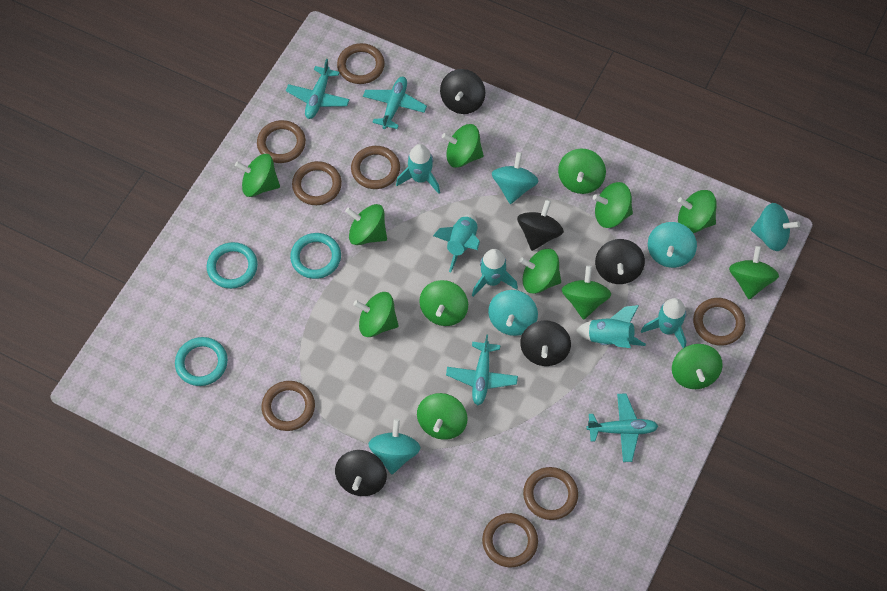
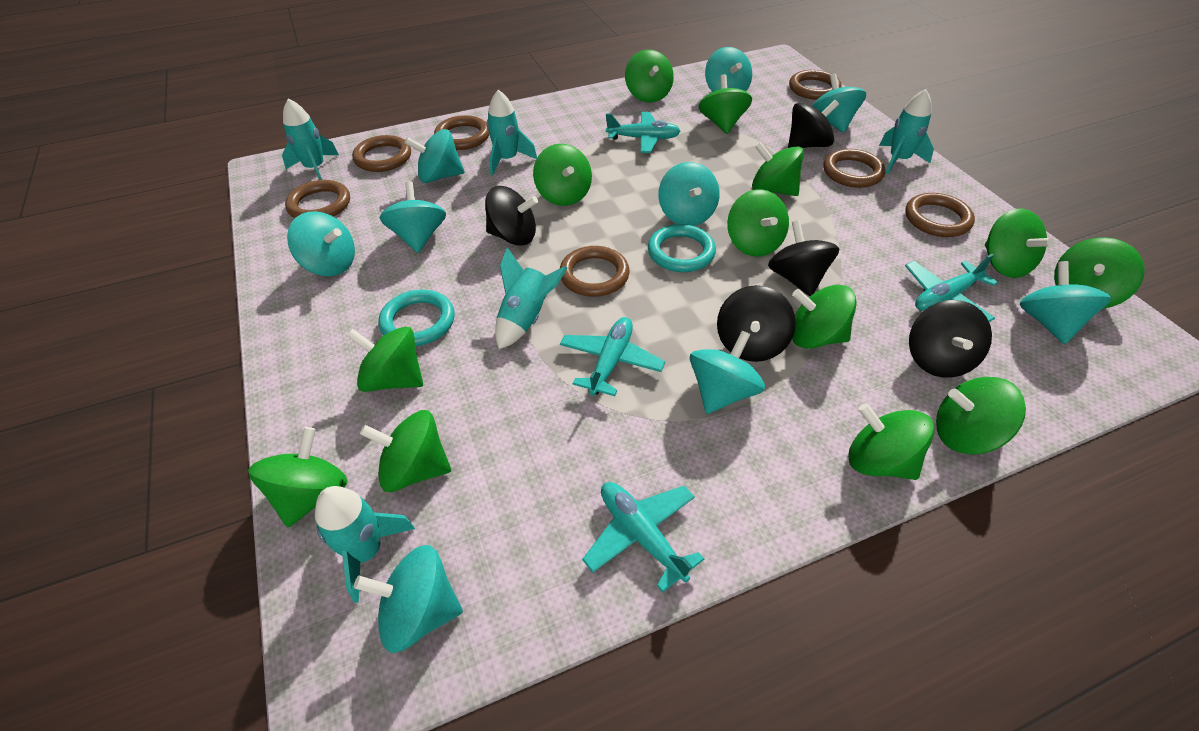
brown ring: [257,120,306,163] [261,381,315,431] [292,161,342,205] [337,43,385,84] [351,146,400,189] [482,513,538,568] [523,467,578,520] [693,298,745,346] = 8 -> [285,180,350,218] [352,135,411,172] [434,115,489,150] [560,246,630,297] [789,70,842,100] [823,149,885,188] [905,193,975,237] = 7
turquoise ring: [175,337,228,386] [207,242,258,289] [290,233,341,279] = 3 -> [378,290,454,346] [648,224,716,272] = 2
turquoise spinning top: [368,419,420,474] [488,290,538,336] [492,152,539,204] [648,222,697,268] [751,203,800,251] = 5 -> [287,211,355,276] [354,545,463,653] [380,181,446,253] [405,129,465,183] [658,162,720,226] [690,331,765,414] [705,47,752,92] [812,74,866,133] [1020,261,1111,344] = 9

